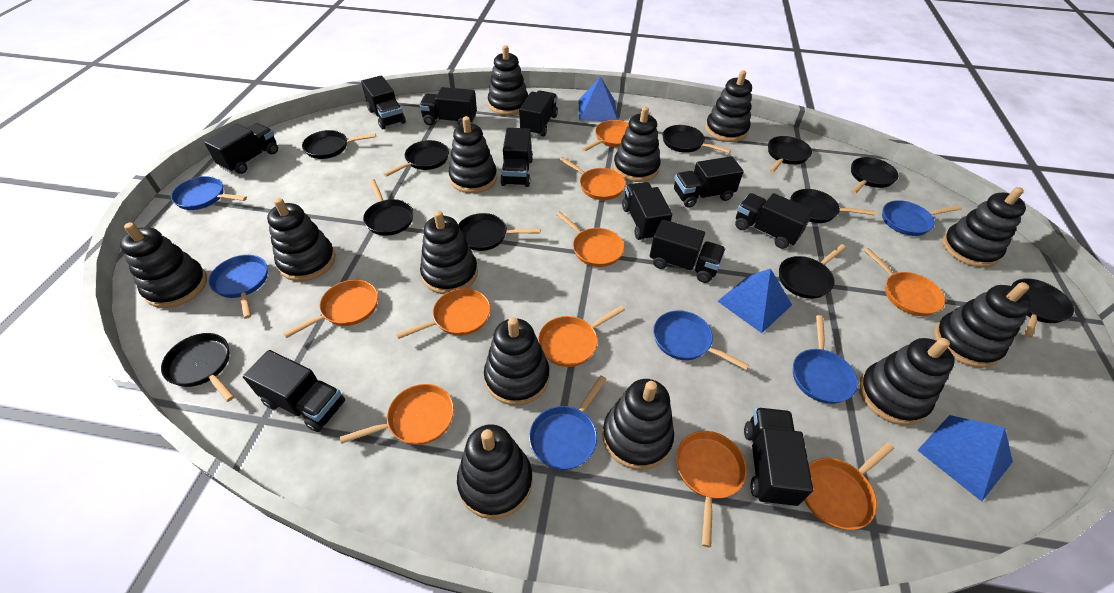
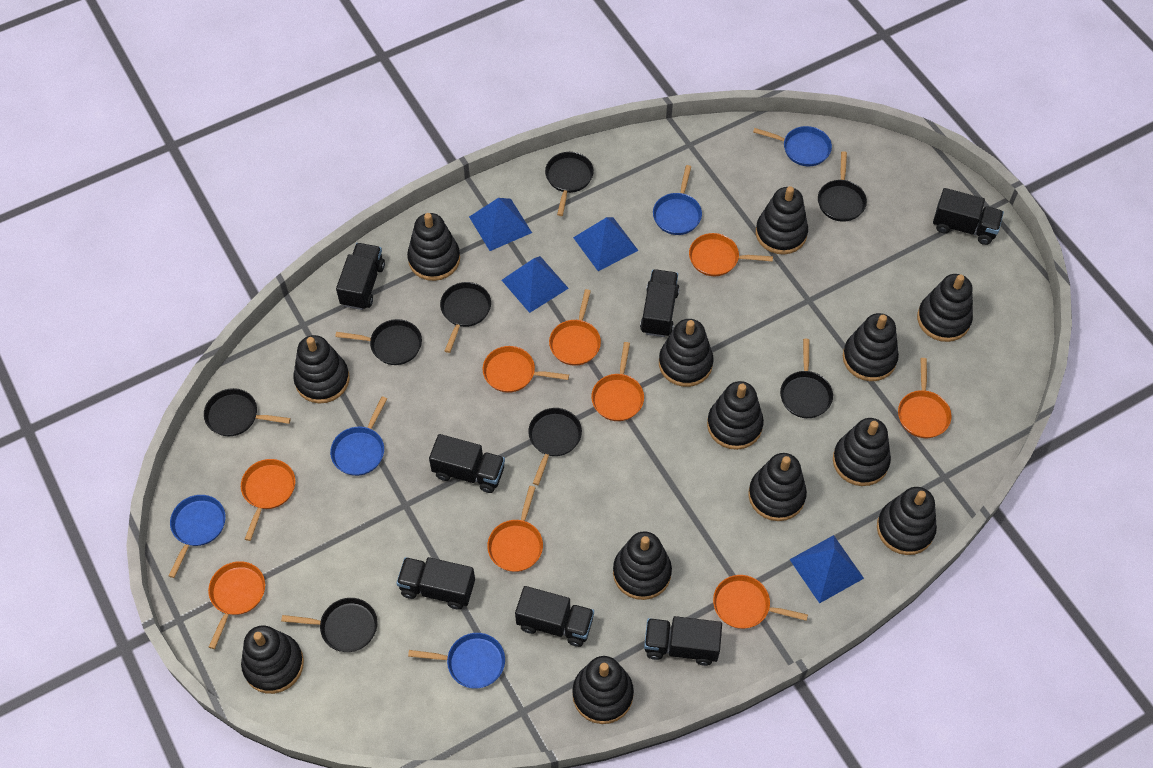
black pan: [161,333,234,402] [302,130,376,159] [363,179,414,236] [383,140,449,177] [458,213,540,251] [662,125,731,153] [768,136,812,172] [779,244,846,299] [790,189,875,223] [851,157,899,194] [1012,278,1074,338] = 11 -> [204,388,291,436] [281,598,377,652] [335,319,422,365] [440,282,491,353] [528,408,582,485] [545,152,594,216] [780,339,833,418] [818,151,867,222] = 8
black truck: [204,123,278,174] [243,350,345,432] [361,75,406,129] [419,87,477,126] [500,128,533,187] [519,90,558,137] [622,182,672,241] [650,219,725,283] [674,156,744,208] [735,193,814,249] [744,408,813,507] = 11 -> [336,243,385,310] [396,557,475,609] [429,434,505,493] [515,586,594,647] [640,269,680,337] [644,616,722,666] [933,188,1004,245] = 7
blue pan: [171,176,247,210] [209,255,268,319] [529,375,607,470] [653,310,749,370] [793,315,858,404] [882,200,962,236] = 6 -> [168,495,226,578] [330,397,387,476] [408,633,505,688] [653,165,702,235] [753,126,832,166] = 5
blue pyramid: [578,76,618,121] [717,269,792,333] [918,415,1013,502] = 3 -> [469,198,532,251] [502,256,569,313] [573,217,639,271] [789,535,864,604] = 4
orange pan: [283,280,378,338] [340,384,454,445] [396,288,490,339] [538,305,625,367] [556,211,624,267] [559,157,626,200] [582,120,629,152] [676,431,747,548] [804,442,894,530] [864,248,945,316] = 10 -> [208,561,265,649] [241,459,295,541] [483,346,569,393] [487,486,543,572] [549,289,601,366] [591,342,644,421] [689,233,773,276] [713,575,808,629] [898,358,952,438] = 9

